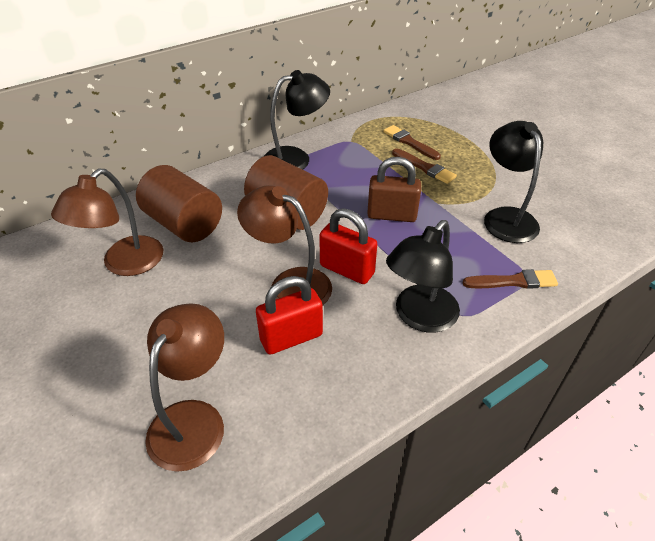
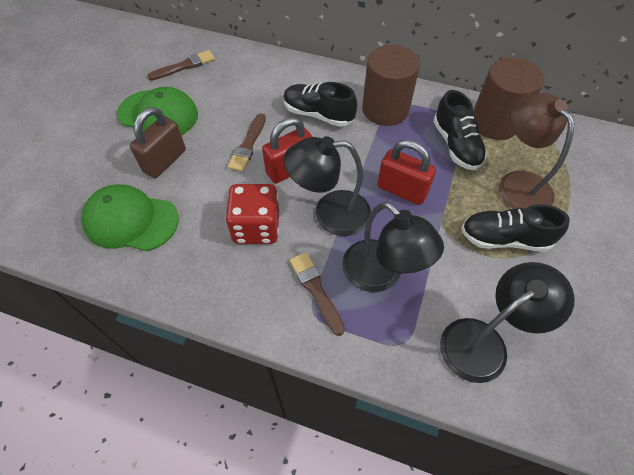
black shoe: none = 0 -> [283,82,357,127] [433,90,487,170] [461,204,570,252] = 3
brown lamp: [51,169,163,276] [145,303,224,472] [237,185,332,305] = 3 -> [499,93,574,209] = 1
green cap: none = 0 -> [82,184,179,251] [117,87,198,135] = 2
red dice: none = 0 -> [226,184,279,244] = 1

